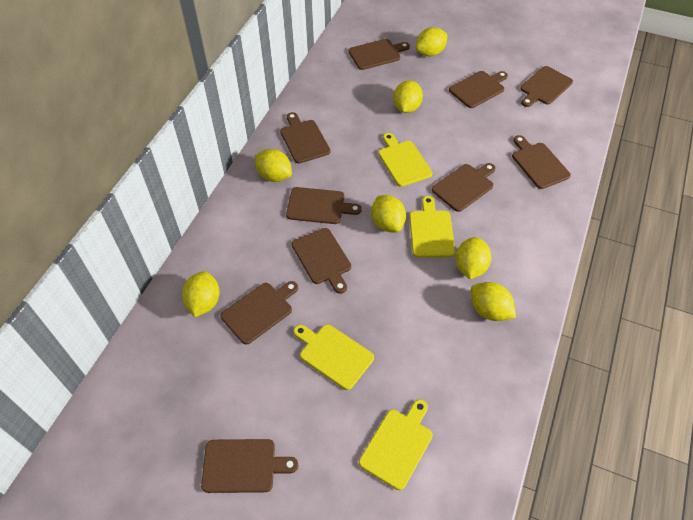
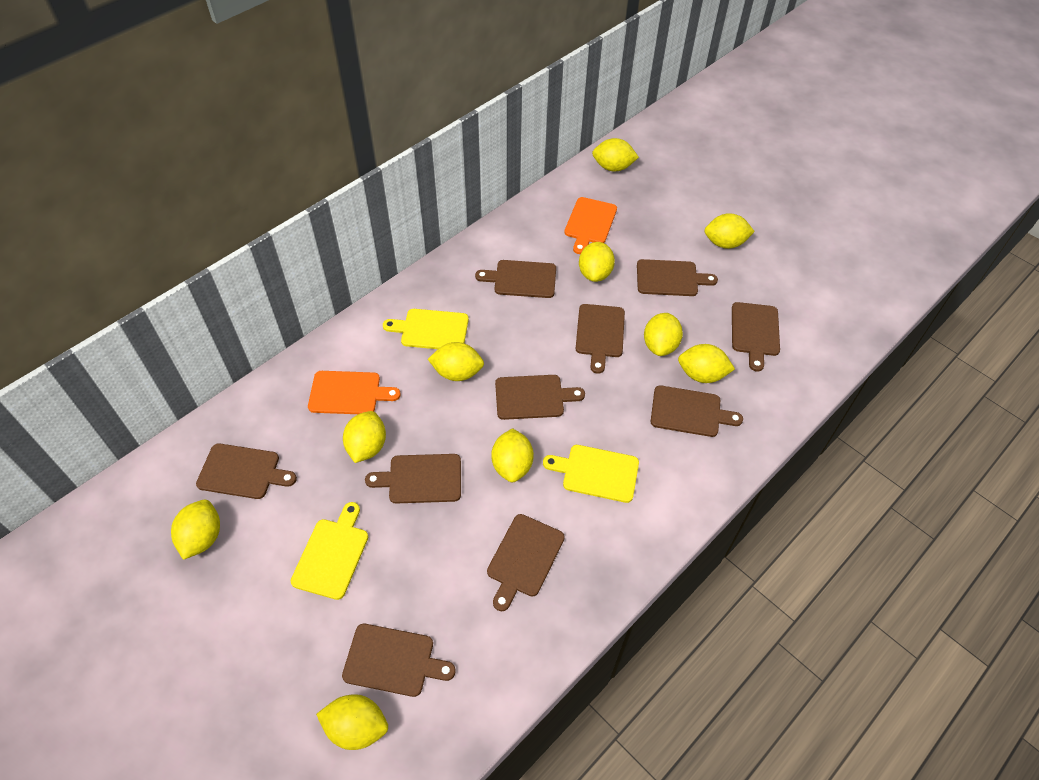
orange cutting board: none = 0 -> [308,371,401,414] [564,197,617,254] = 2
yellow cutting board: [293,324,374,390] [359,400,433,490] [378,133,433,187] [409,196,455,258] = 4 -> [291,502,368,600] [383,309,469,349] [543,445,639,503] = 3
yellow lemon: [182,271,220,317] [255,149,292,182] [371,195,406,232] [393,80,423,113] [416,27,448,56] [456,237,492,279] [471,282,516,321] = 7 -> [171,499,220,560] [316,694,388,750] [343,411,386,463] [428,342,484,381] [491,428,534,482] [579,242,615,282] [592,138,639,172] [644,313,683,356] [678,344,735,383] [704,213,755,249] = 10

